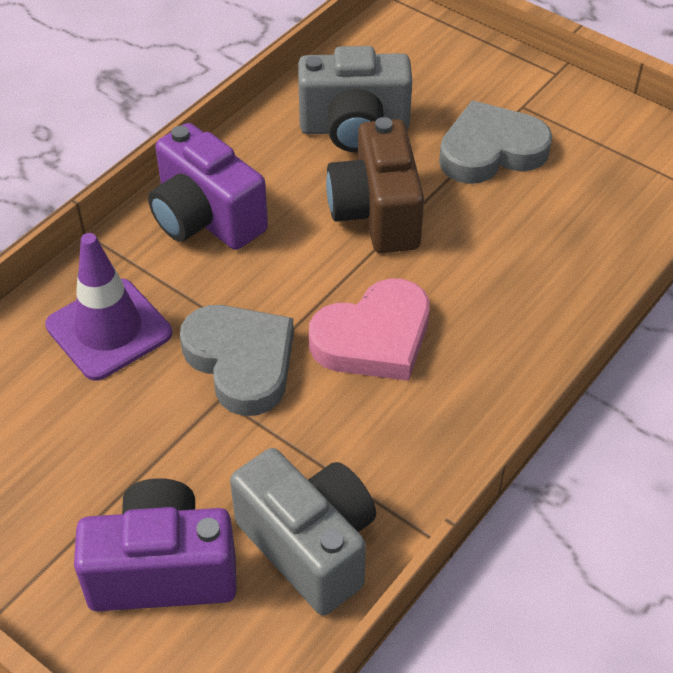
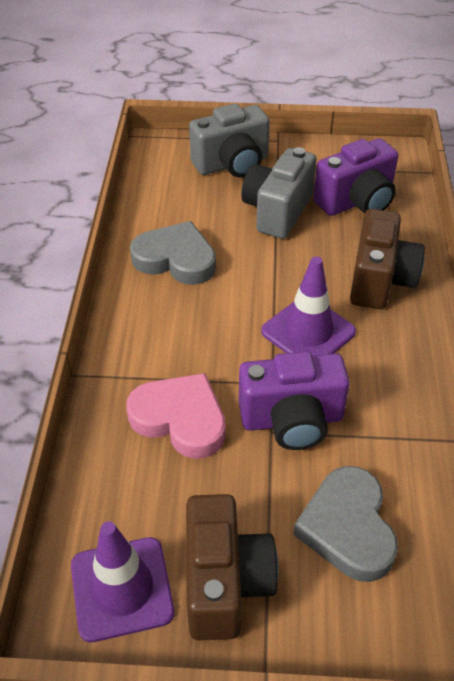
brown camera: [326,117,424,253] = 1 -> [186,494,279,641] [350,209,425,309] = 2
purple traffic cone: [45,233,172,381] = 1 -> [71,521,174,643] [261,256,356,355] = 2

